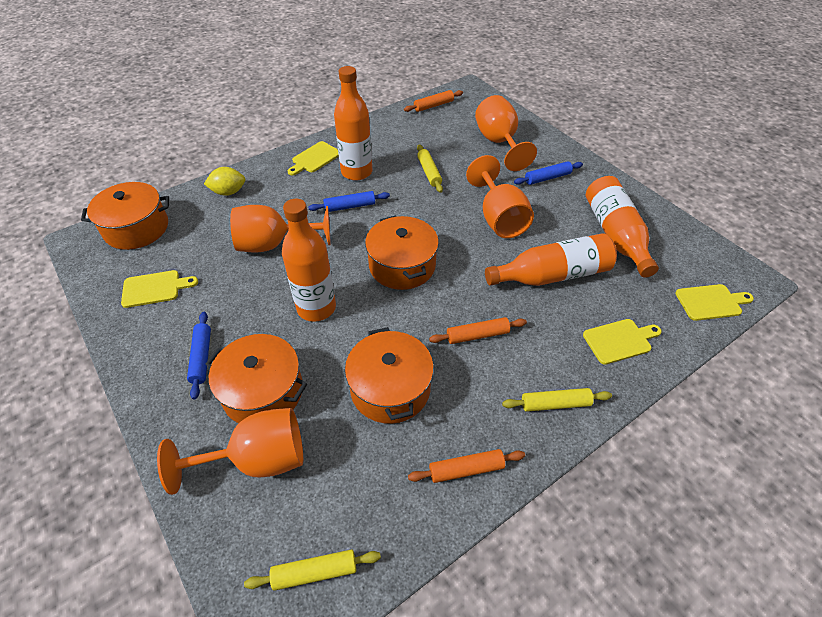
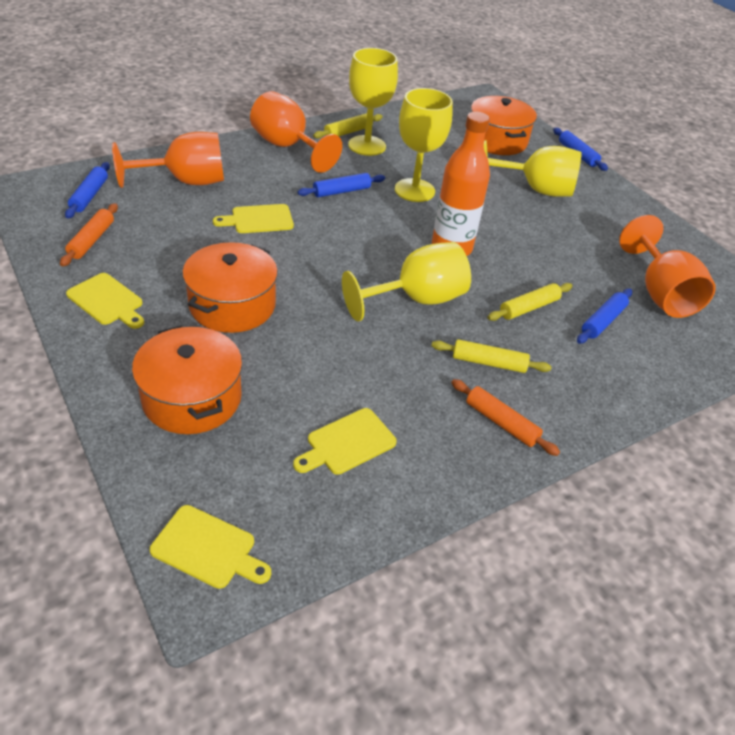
blue rolling pin: [187,312,211,399] [308,191,390,212] [514,161,583,185] = 3 -> [65,162,110,218] [297,173,385,197] [553,127,608,171] [577,288,632,344] = 4
orange bottle: [282,199,336,322] [334,66,372,181] [485,233,617,286] [586,176,659,278] = 4 -> [432,112,490,256] = 1
orange goblet: [157,408,303,495] [230,205,330,253] [466,155,534,238] [475,95,537,171] = 4 -> [112,132,224,188] [250,91,342,173] [619,215,716,318] = 3
orange pot: [81,182,169,250] [206,334,307,423] [345,327,434,424] [365,215,439,290] = 4 -> [132,325,242,434] [182,242,278,333] [471,96,537,155] = 3
orange rolling pin: [404,90,463,112] [408,449,525,483] [429,317,527,344] = 3 -> [60,203,118,267] [451,379,560,456] = 2
yellow goblet: none = 0 -> [342,242,471,322] [348,48,398,156] [395,88,453,202] [484,140,582,197] = 4
yellow lemon: [204,167,245,196] = 1 -> none = 0

